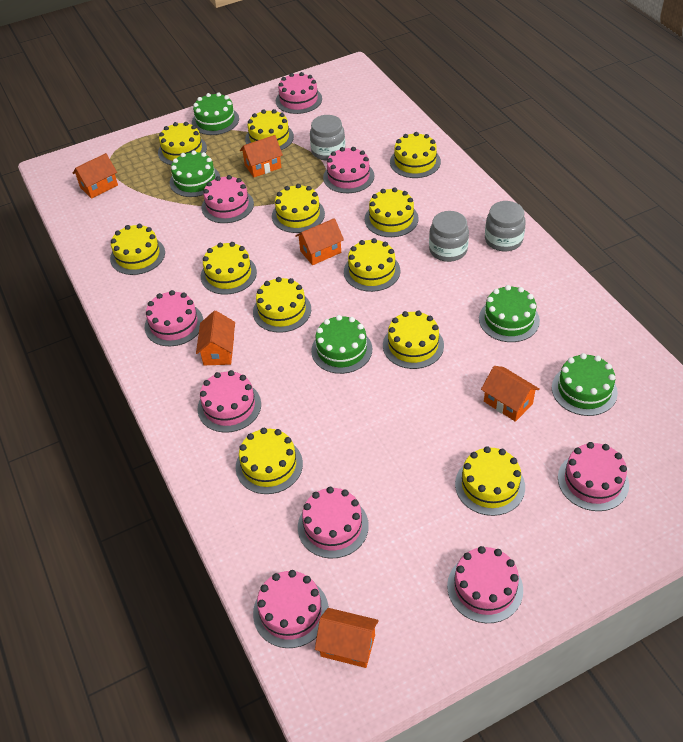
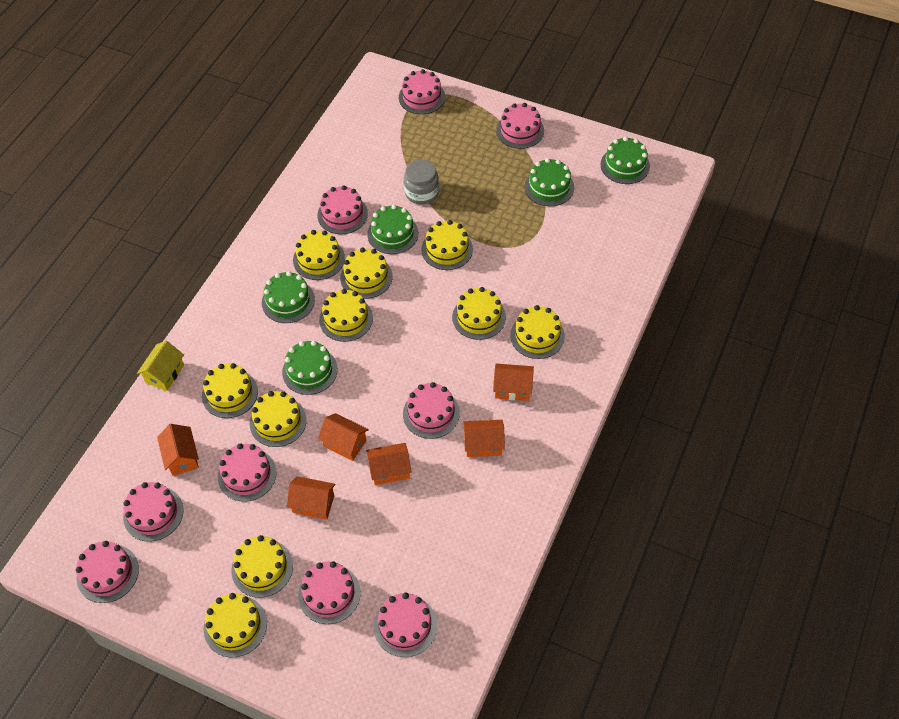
grey jar: [310,115,345,161] [429,211,469,262] [485,201,526,252] = 3 -> [404,159,439,205] = 1
yellow cake: [110,224,165,275] [158,122,207,165] [201,242,257,295] [236,428,303,494] [245,109,294,150] [253,277,311,333] [272,184,325,233] [344,238,401,292] [365,187,419,237] [383,311,444,369] [390,132,441,178] [455,446,525,516] = 12 -> [202,363,258,418] [204,593,267,657] [231,535,293,598] [250,391,307,447] [293,230,345,280] [319,289,373,342] [340,248,393,299] [421,220,473,270] [452,287,506,340] [510,305,565,359] = 10
yellow house: none = 0 -> [137,341,184,391] = 1

